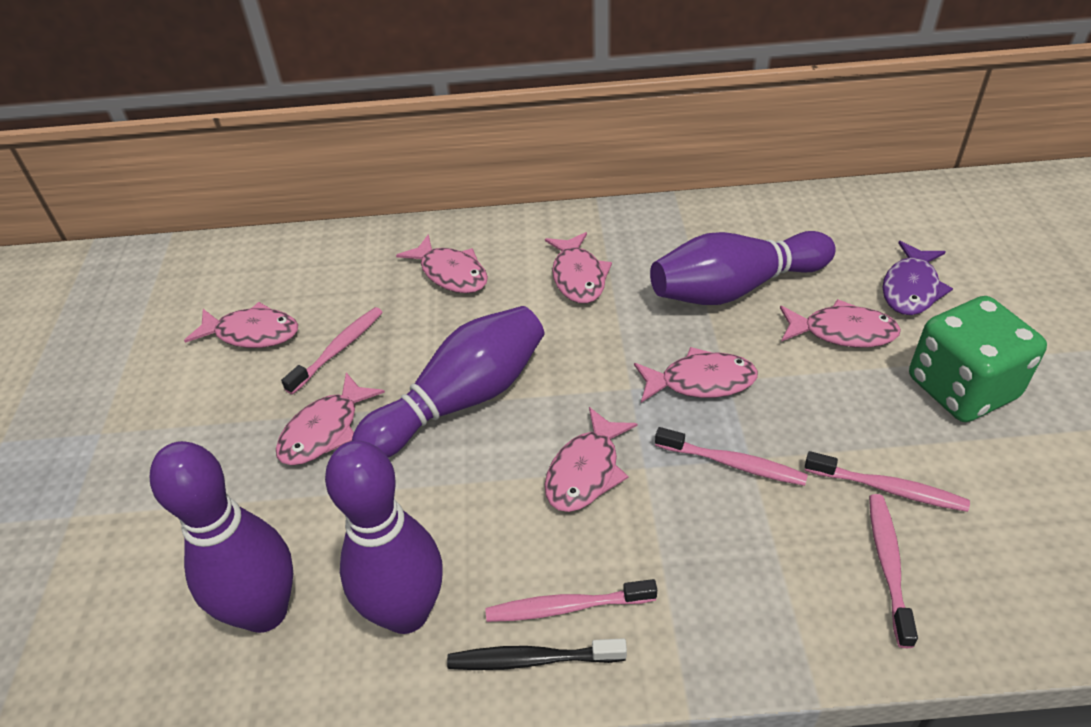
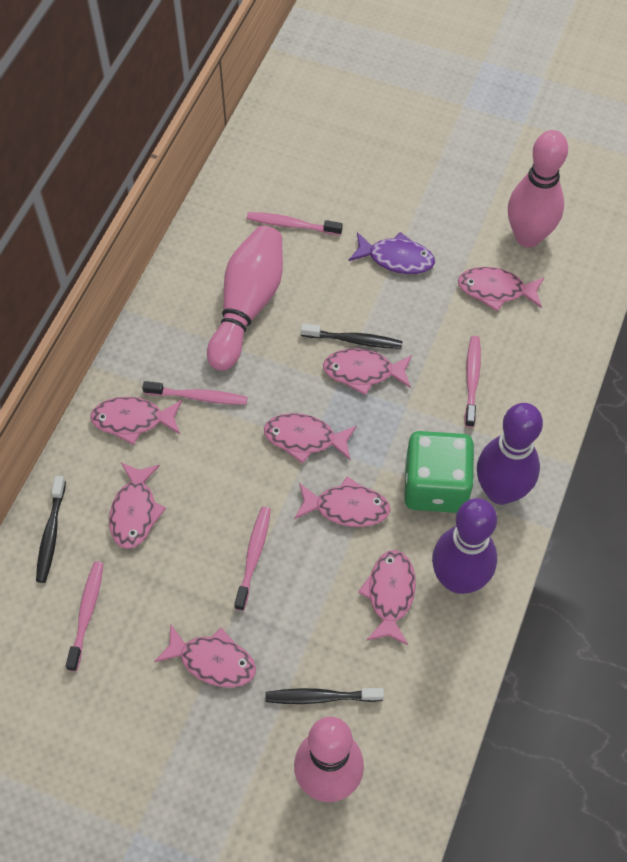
black toothbrush: [447,638,627,670] = 1 -> [36,476,66,583] [265,688,384,704] [301,323,402,349] = 3
pink bowling pin: none = 0 -> [207,225,283,371] [294,717,364,802] [508,130,568,248] = 3
pink fish: [184,302,298,348] [276,372,385,465] [396,234,488,293] [545,232,612,303] [545,407,637,512] [634,347,758,403] [780,299,901,347] = 7 -> [90,397,182,445] [109,462,166,549] [154,623,256,687] [264,413,357,464] [294,477,390,527] [323,349,412,395] [358,550,416,645] [458,267,544,311] = 8
purple bowling pin: [150,441,293,633] [325,440,443,634] [352,306,544,458] [650,231,836,305] = 4 -> [432,498,497,594] [477,403,543,505] = 2

